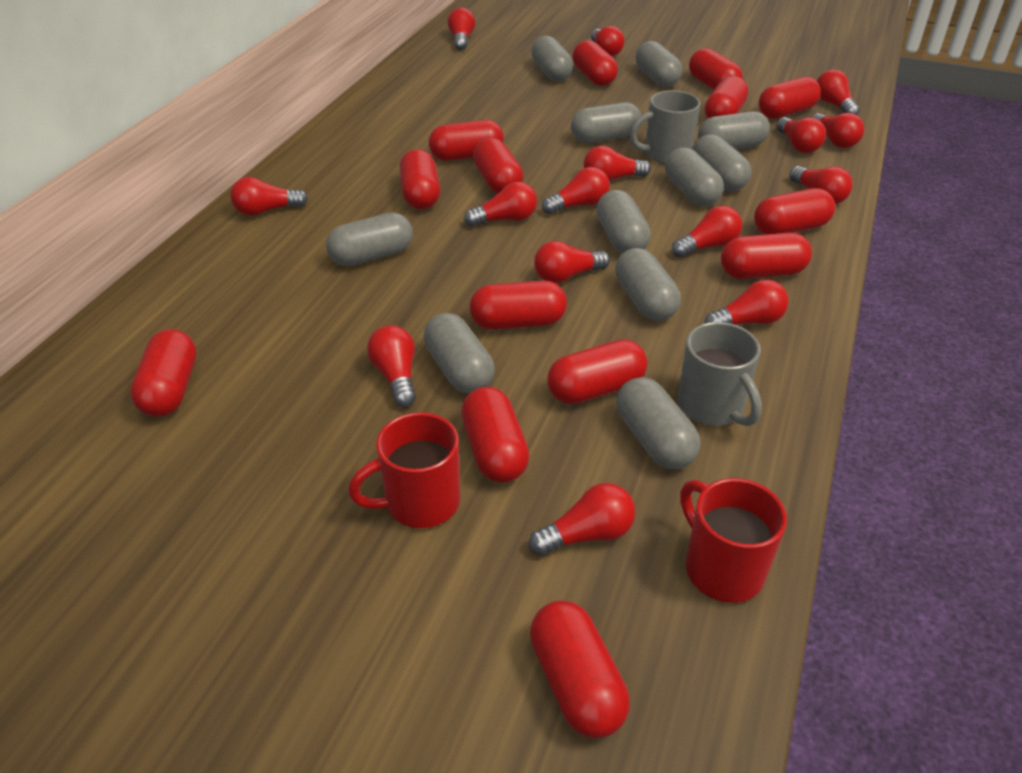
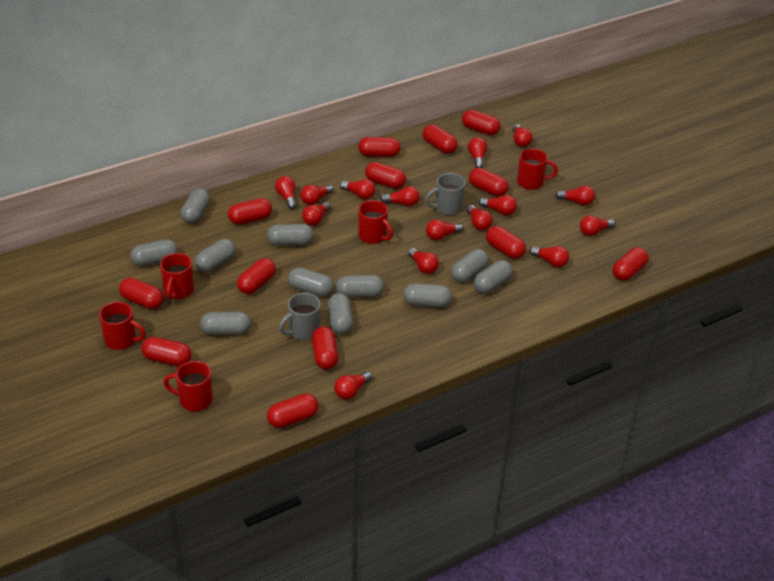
red capsule: [130,329,197,417] [399,149,440,210] [429,120,504,161] [461,387,530,483] [470,281,567,330] [473,138,523,194] [530,600,630,738] [547,339,647,404] [572,40,618,86] [689,48,743,90] [705,76,748,118] [721,233,812,279] [754,188,835,234] [759,77,821,119] = 14 -> [119,278,164,309] [141,337,192,366] [228,198,272,225] [237,258,276,294] [267,393,318,428] [312,327,339,369] [358,137,401,157] [365,162,406,189] [423,125,458,154] [462,110,500,135] [469,168,509,197] [486,226,526,259] [613,247,648,281] = 13
red mug: [348,412,460,528] [680,478,787,603] = 2 -> [99,302,146,350] [160,253,194,300] [163,361,213,411] [358,200,393,244] [517,149,558,190] = 5

